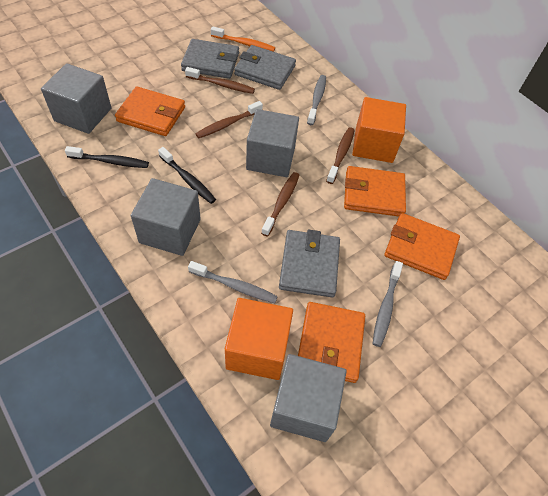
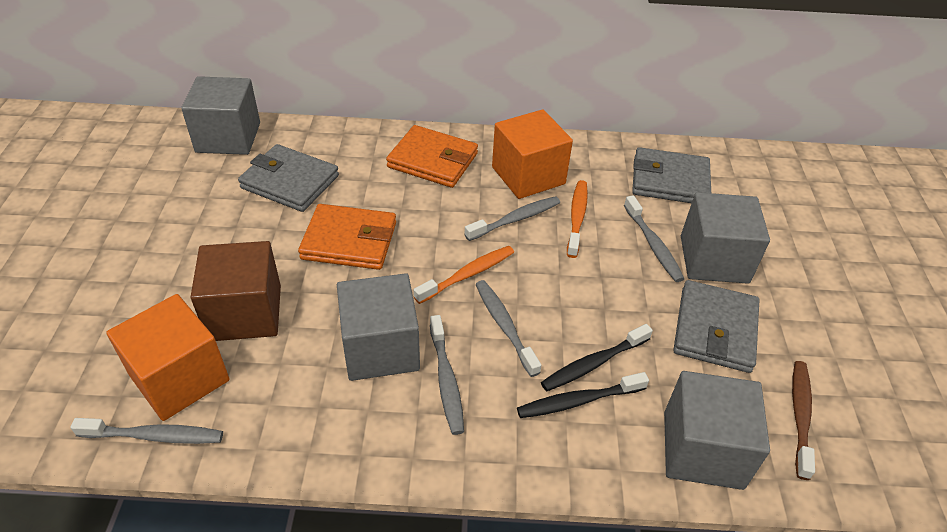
brown cube: none = 0 -> [191,241,281,341] = 1
brown toothbrush: [185,67,255,94] [195,101,263,138] [261,172,299,237] [326,127,355,184] = 4 -> [792,361,815,480] = 1
grey toothbrush: [188,261,278,303] [307,75,326,125] [372,261,403,347] = 3 -> [71,418,223,444] [430,315,464,435] [464,196,560,241] [475,280,541,377] [624,195,684,282] = 5
orange toothbrush: [211,26,275,52] = 1 -> [414,246,514,304] [567,180,588,258] = 2
orange wallet: [115,86,185,136] [298,302,365,383] [344,166,406,217] [384,213,460,280] = 4 -> [298,204,396,270] [386,125,478,188] = 2

